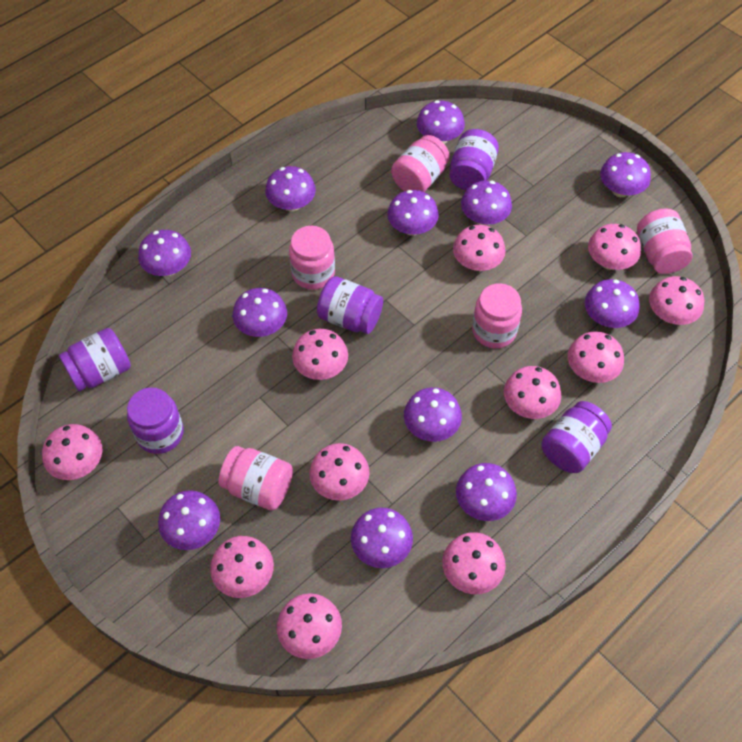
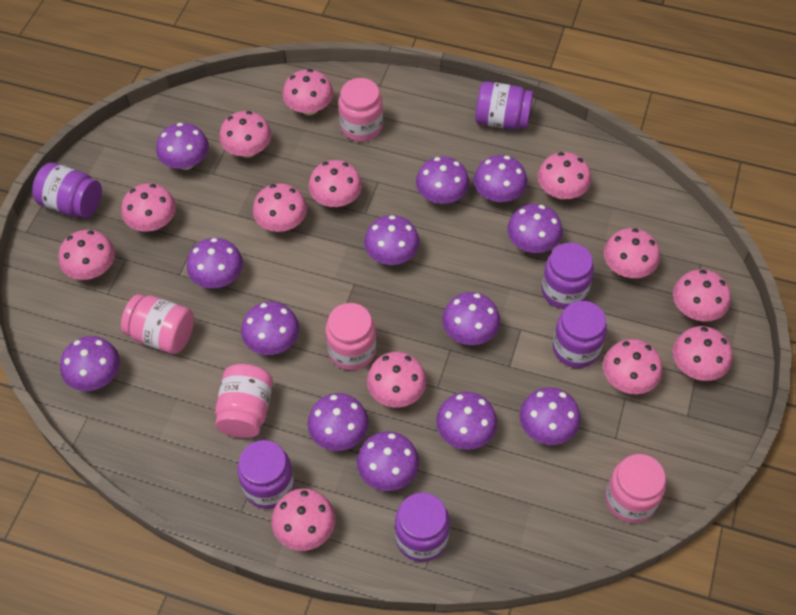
pink mushroom: [42,424,102,480] [210,536,274,598] [277,593,342,659] [292,329,348,380] [309,443,370,501] [442,532,506,594] [453,225,506,271] [504,366,561,419] [568,331,624,383] [588,224,641,270] [649,276,704,325] = 11 -> [58,230,115,280] [121,183,176,231] [219,111,271,158] [253,184,307,232] [271,488,336,551] [283,69,333,115] [308,160,362,207] [367,352,427,408] [538,152,591,199] [603,339,663,394] [604,228,660,278] [673,269,731,321] [673,326,732,381] = 13
purple jar: [59,328,131,391] [127,387,184,454] [317,276,383,334] [450,129,499,190] [541,401,612,473] = 5 -> [32,163,102,218] [237,440,294,509] [395,492,450,562] [475,81,533,130] [542,243,594,309] [553,301,607,368] = 6
purple mushroom: [138,230,191,276] [158,490,220,550] [233,288,287,337] [265,166,316,211] [351,508,413,568] [387,190,439,236] [404,387,462,442] [417,100,465,144] [456,463,517,521] [461,180,512,226] [585,279,639,328] [600,152,651,197] = 12 -> [60,336,120,391] [156,123,209,170] [187,238,243,288] [241,302,299,355] [308,393,369,451] [357,431,419,491] [364,215,420,265] [416,157,470,204] [436,392,497,450] [442,292,500,345] [474,155,527,202] [507,204,563,253] [520,387,581,445] = 13

